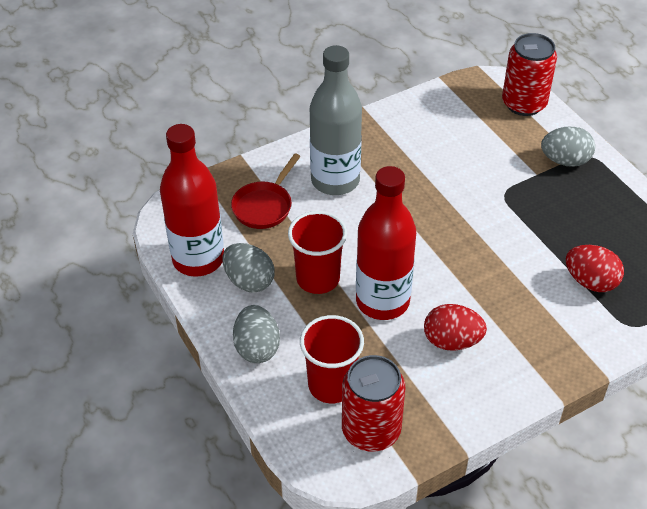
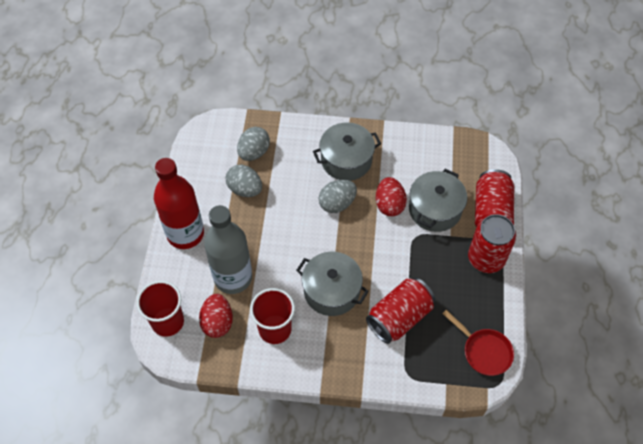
grey pot: none = 0 -> [296,252,369,316] [313,122,381,181] [409,169,467,232] = 3
red bottle: [160,124,224,276] [356,166,416,320] = 2 -> [154,158,204,249] = 1
red can: [342,355,405,452] [502,33,557,116] = 2 -> [366,278,435,344] [468,214,516,273] [475,169,514,227] = 3

